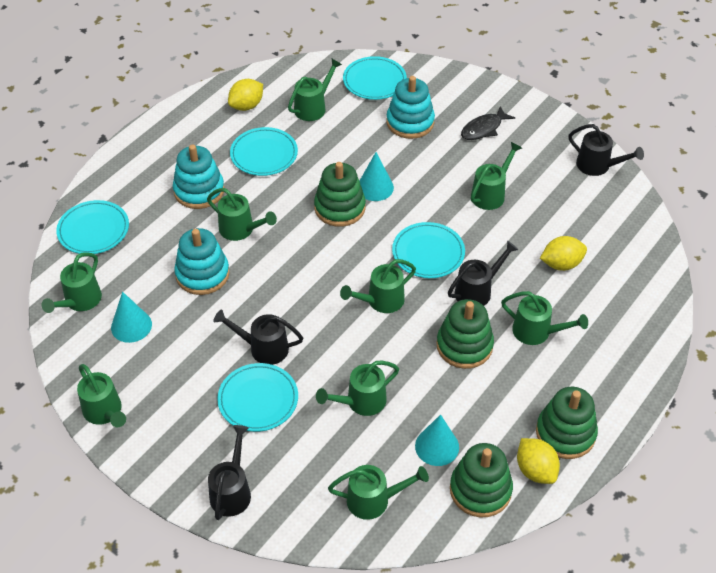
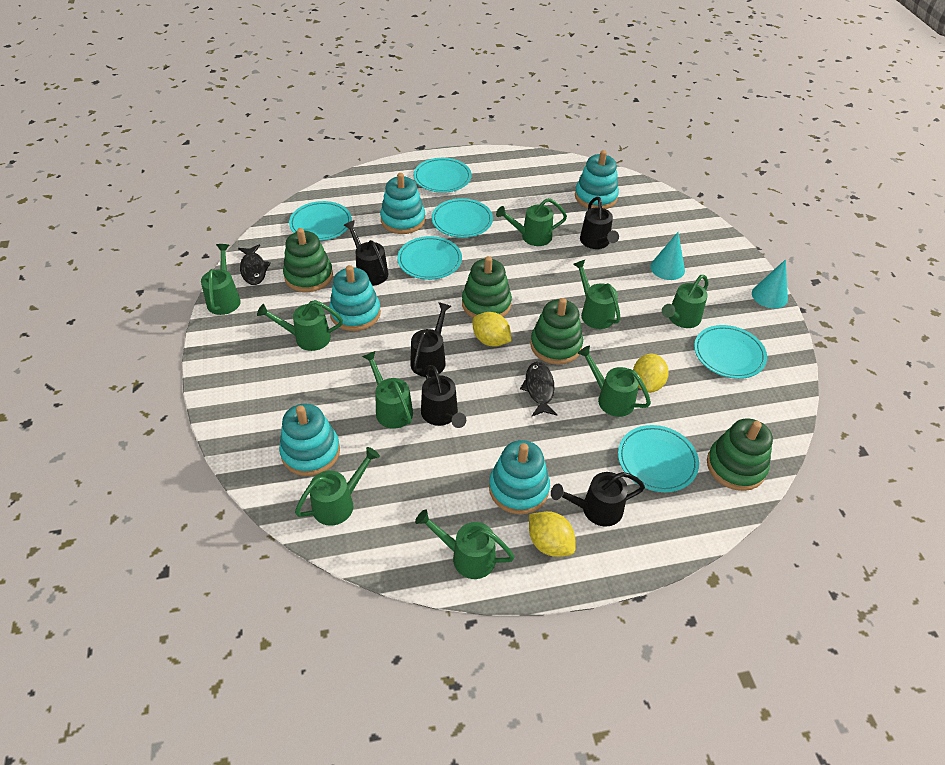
black fish: [461,106,515,140] = 1 -> [238,244,271,285] [520,362,558,416] = 2
black watering can: [208,425,251,520] [213,309,303,365] [448,241,518,306] [568,124,644,176] = 4 -> [343,220,388,286] [410,302,452,377] [421,365,466,428] [551,472,645,527] [580,197,619,249] = 5
turquoise cone: [111,292,152,343] [360,152,394,201] [415,414,459,466] = 3 -> [650,232,685,280] [752,259,788,309] = 2
turquoise plate: [56,200,129,254] [217,363,298,432] [230,127,298,176] [343,56,407,100] [392,222,465,278] = 5 -> [289,201,352,241] [397,236,462,280] [414,158,471,193] [432,198,493,238] [618,425,699,492] [694,325,767,379] = 6
turquoise stacking toy: [173,144,224,209] [174,228,230,295] [387,76,435,139] = 3 -> [279,404,340,476] [329,265,381,331] [380,173,425,234] [489,440,550,514] [575,150,619,209] = 5

